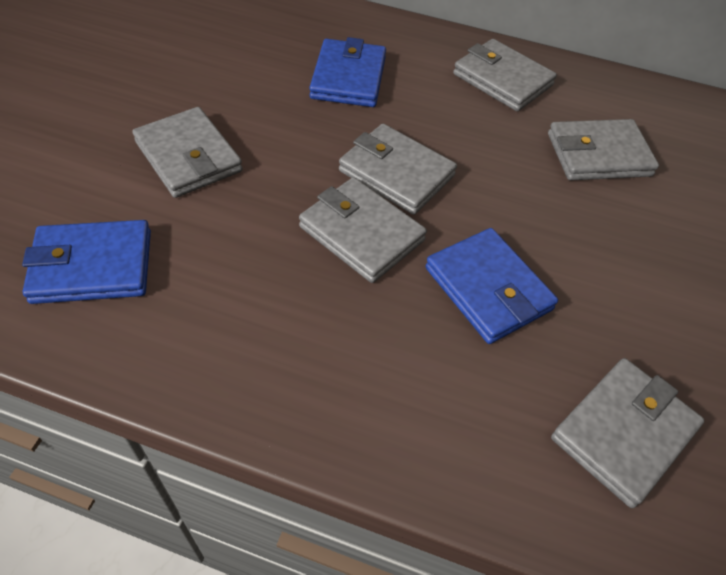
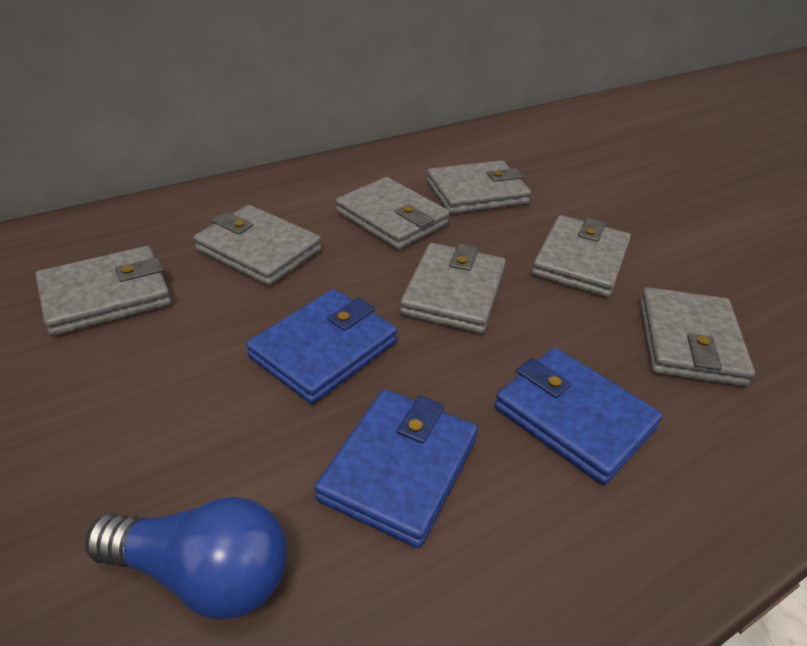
blue light bulb: none = 0 -> [85,497,287,620] = 1
grey wallet: [132,107,243,198] [299,177,427,283] [339,124,457,215] [453,39,557,111] [548,119,659,180] [551,358,705,508] = 6 -> [35,246,171,336] [193,205,321,286] [336,177,450,250] [400,243,506,334] [426,161,531,214] [531,215,631,298] [639,287,755,387] = 7

